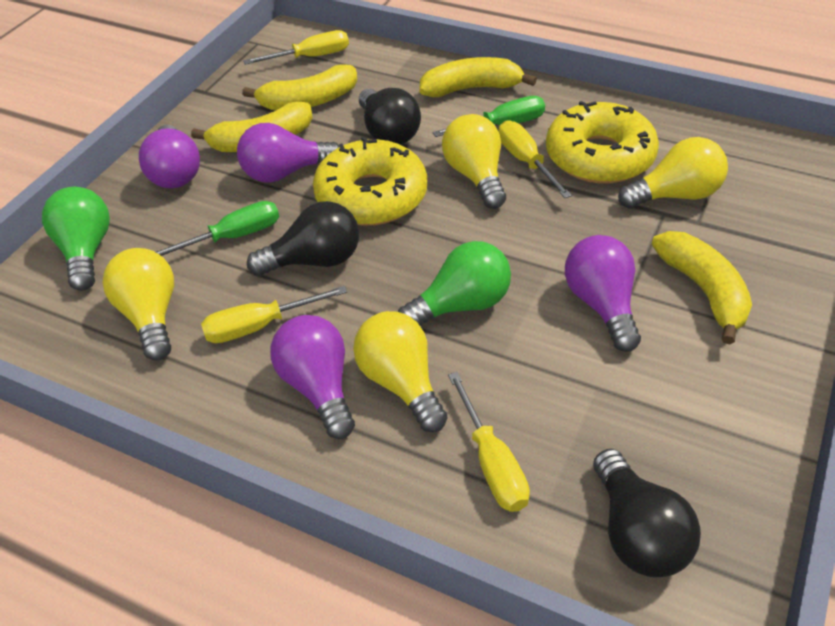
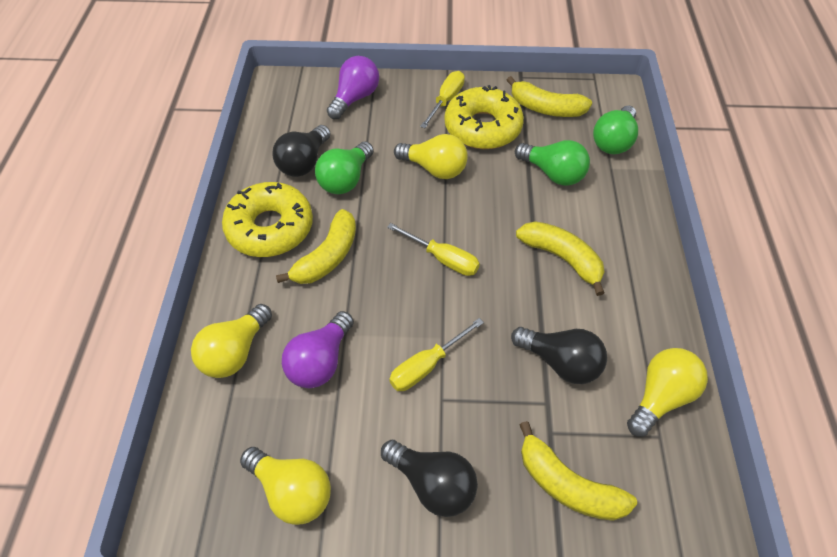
green light bulb: [42,187,110,291] [398,241,511,326] = 2 -> [315,141,374,194] [515,140,590,186] [593,105,638,154] = 3
green screwdriver: [156,201,279,256] [433,96,545,137] = 2 -> none = 0
purple light bulb: [139,125,200,188] [237,123,340,183] [270,315,355,439] [565,235,641,352] = 4 -> [282,311,354,388] [327,56,379,119] = 2
yellow screwdriver: [201,286,347,343] [243,30,349,65] [448,372,530,512] [498,120,572,198] = 4 -> [387,223,480,276] [389,318,484,391] [420,71,465,128] = 3

